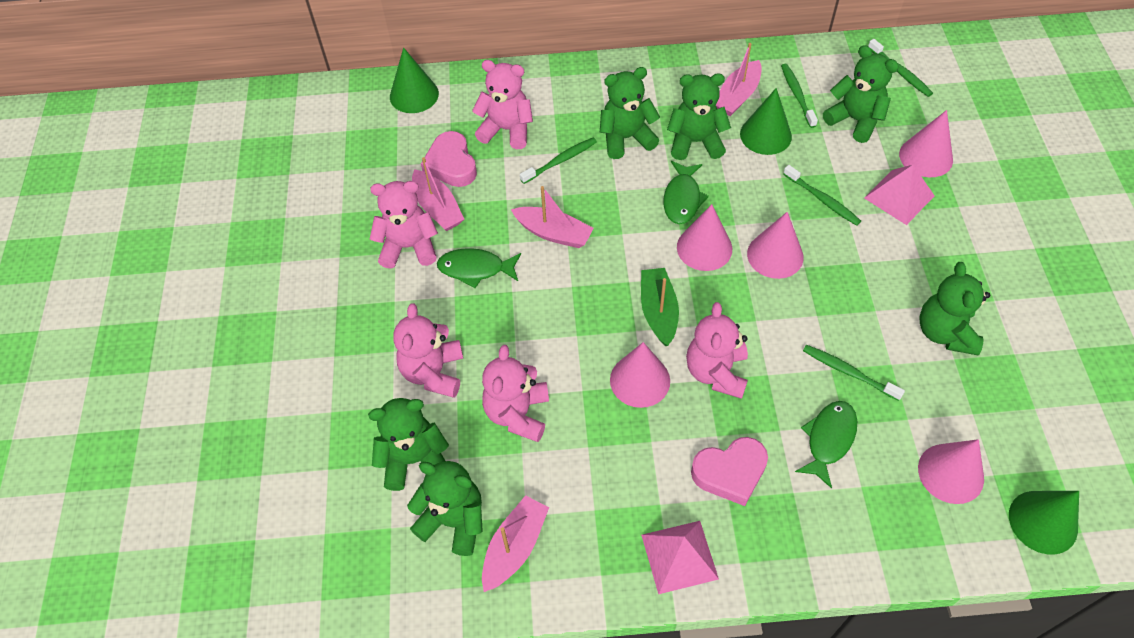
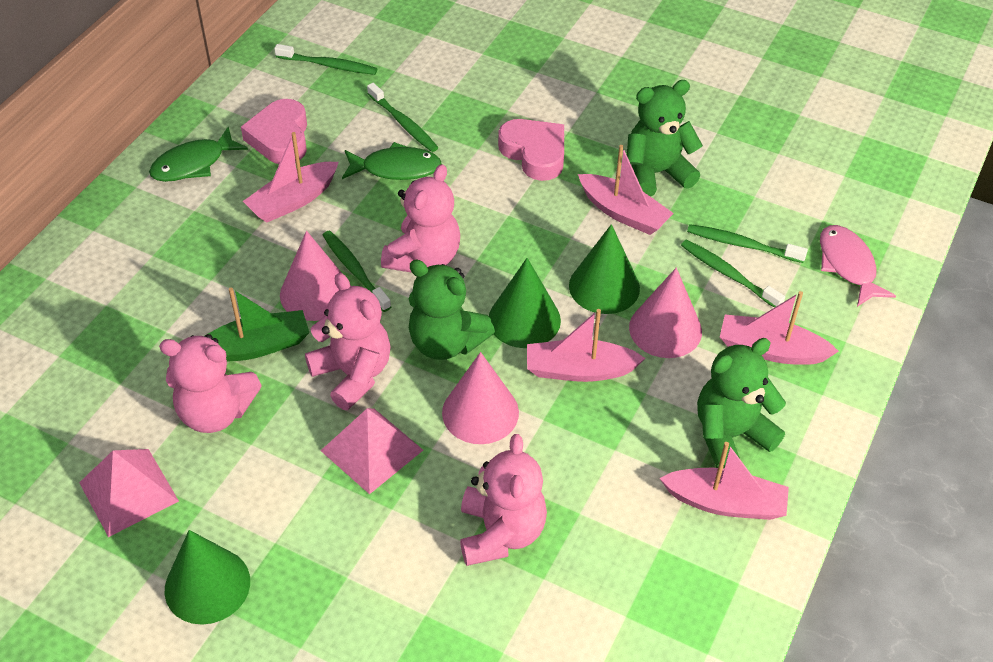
green fish: [437,248,521,288] [663,161,709,224] [795,401,857,489] = 3 -> [149,127,248,182] [342,142,442,180] = 2
green teddy bear: [368,398,449,491] [407,461,483,556] [600,67,660,159] [667,73,731,160] [823,45,899,143] [919,262,990,355] = 6 -> [409,260,495,360] [627,80,703,197] [697,338,786,469] = 3
pink boat: [412,157,464,231] [482,495,549,592] [511,186,594,248] [716,43,762,116] = 4 -> [243,132,339,222] [527,309,646,382] [578,145,674,235] [660,442,789,520] [720,291,839,365] = 5
pink cone: [610,342,670,408] [677,204,732,271] [747,212,804,279] [899,110,953,177] [918,439,984,504] = 5 -> [280,231,351,321] [442,352,519,444] [629,268,702,358] = 3
pink fish: none = 0 -> [820,225,896,307] = 1
pink teddy bear: [370,181,438,269] [393,303,463,398] [472,60,533,149] [482,345,549,442] [686,302,748,399] = 5 -> [159,334,262,433] [305,273,391,410] [381,164,460,273] [460,434,547,566] = 4

